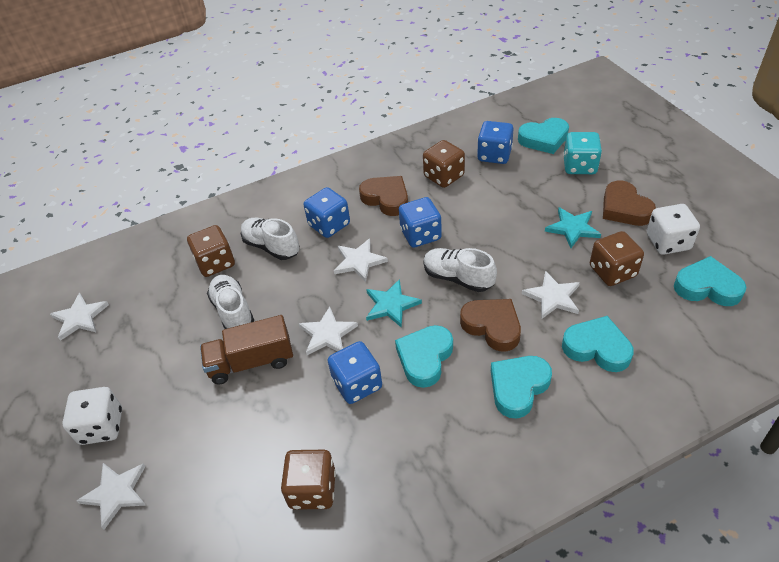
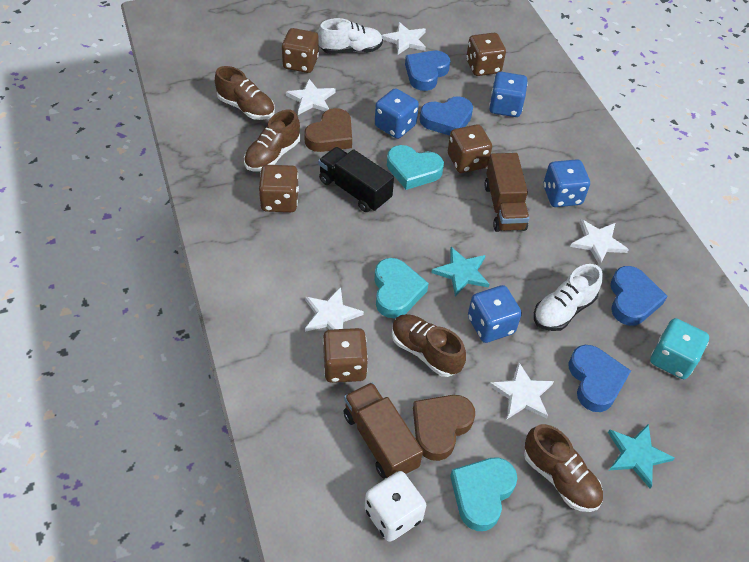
black truck: none = 0 -> [318,147,394,212] = 1
blue heart: none = 0 -> [405,51,450,91] [420,96,473,136] [568,345,631,412] [610,266,667,326] = 4
brown dice: [187,225,235,277] [281,450,336,509] [423,140,465,188] [590,231,644,286] = 4 -> [259,165,299,212] [282,28,319,73] [323,328,368,383] [448,124,492,173] [466,33,506,76] = 5
brown heart: [359,176,408,216] [460,299,521,352] [603,181,656,226] = 3 -> [304,108,352,152] [413,395,475,461] = 2
brown shoe: none = 0 -> [215,66,275,120] [244,110,300,172] [392,314,466,377] [524,424,603,512] = 4
brown truck: [200,315,293,384] = 1 -> [343,382,423,478] [484,153,530,232] = 2
turquoise heart: [395,325,453,388] [491,356,552,418] [518,118,569,154] [562,316,634,372] [674,256,746,306] = 5 -> [374,258,429,318] [387,145,444,190] [450,457,517,531] = 3
white dice: [62,387,122,445] [647,204,700,255] = 2 -> [365,471,426,542] = 1
white shoe: [207,275,254,329] [241,218,300,260] [423,248,497,292] = 3 -> [318,18,383,54] [534,264,603,331] = 2

